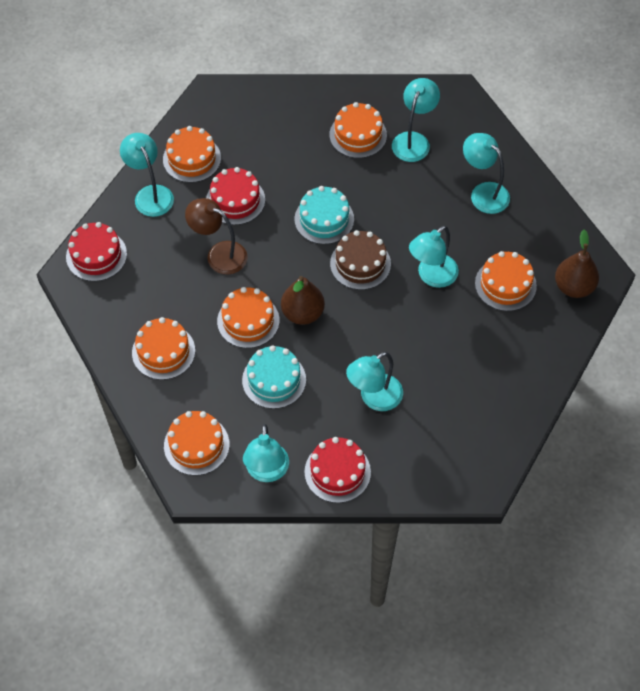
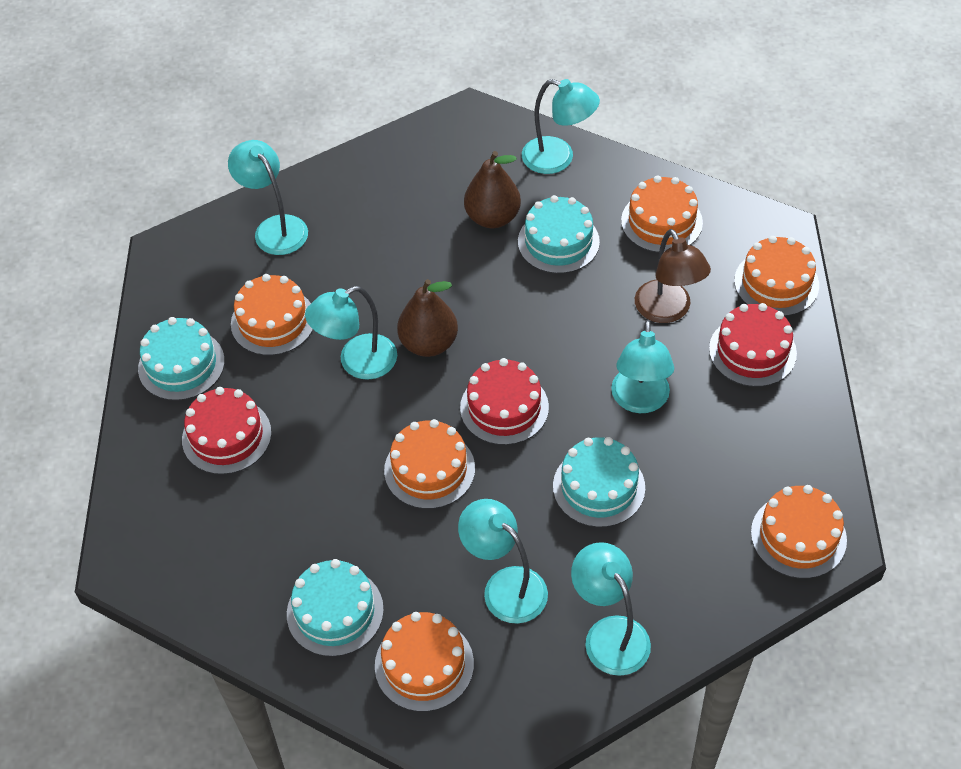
brown cake: [330,230,391,290] = 1 -> none = 0
turquoise cake: [242,345,306,409] [294,186,354,244] = 2 -> [138,317,225,401] [287,559,384,657] [518,195,600,274] [553,437,645,527] = 4

